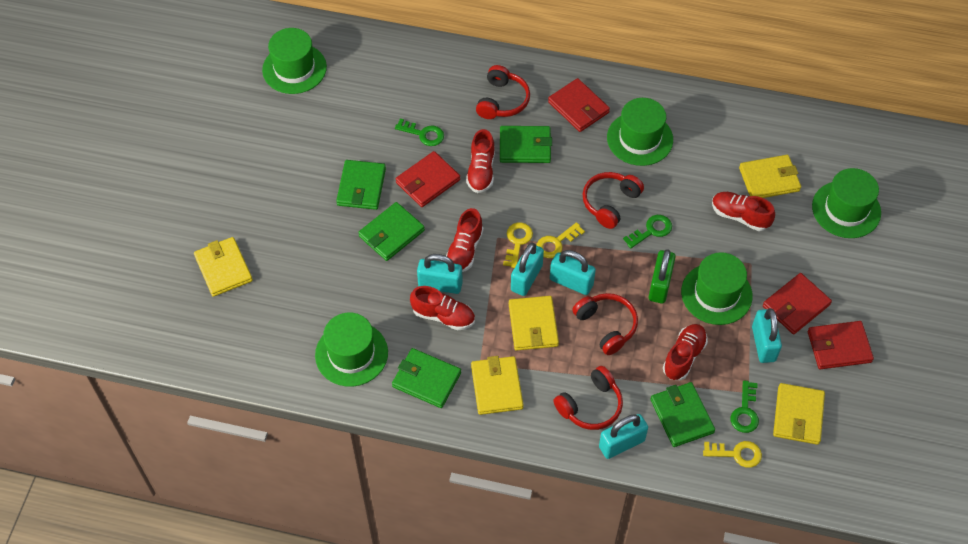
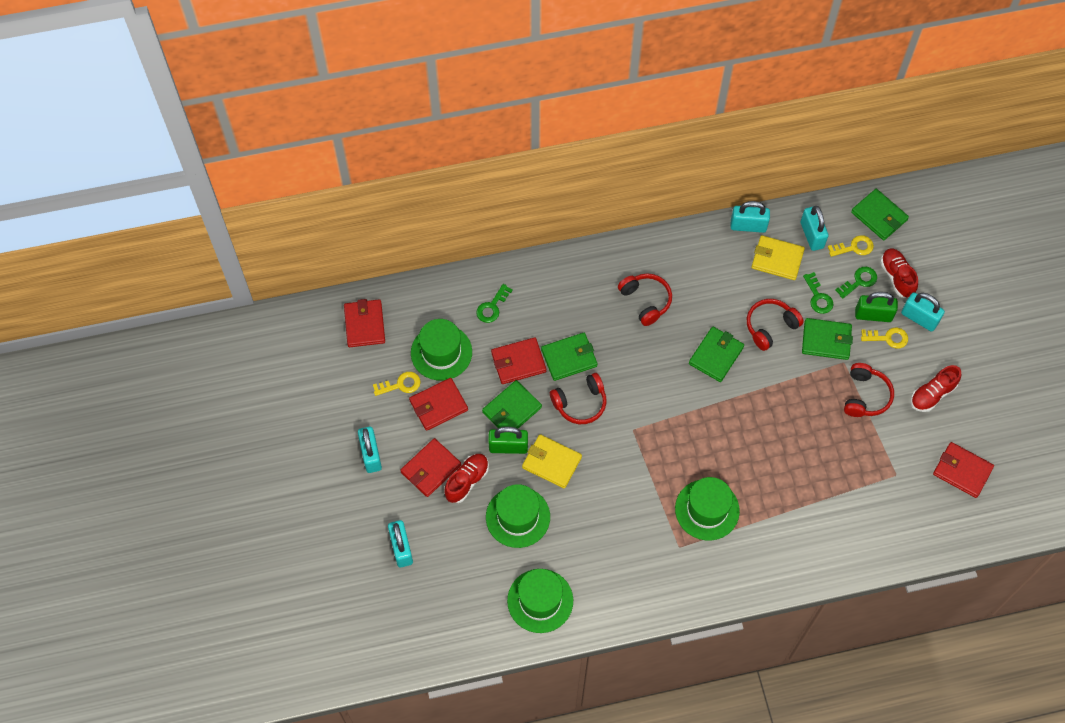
green hat: [262,28,327,94] [315,313,388,387] [607,98,673,166] [681,252,753,325] [812,168,881,238] = 5 -> [411,319,472,381] [486,484,550,548] [507,569,573,633] [675,477,740,540] = 4
green padlock: [649,249,676,304] = 1 -> [488,427,528,454] [855,292,898,322] = 2
red shoe: [410,286,475,330] [446,208,483,272] [466,129,495,193] [663,324,708,380] [712,192,775,231] = 5 -> [444,454,489,503] [880,248,918,298] [911,365,962,412] = 3
red wallet: [396,151,460,207] [548,78,610,132] [763,273,832,334] [808,321,874,369] = 4 -> [344,299,385,347] [400,438,461,497] [409,378,468,431] [491,337,546,384] [933,442,994,498] = 5
yellow wallet: [194,237,253,297] [471,356,523,415] [509,296,559,351] [739,155,801,198] [773,383,825,445] = 5 -> [522,434,582,489] [751,235,805,280] = 2

